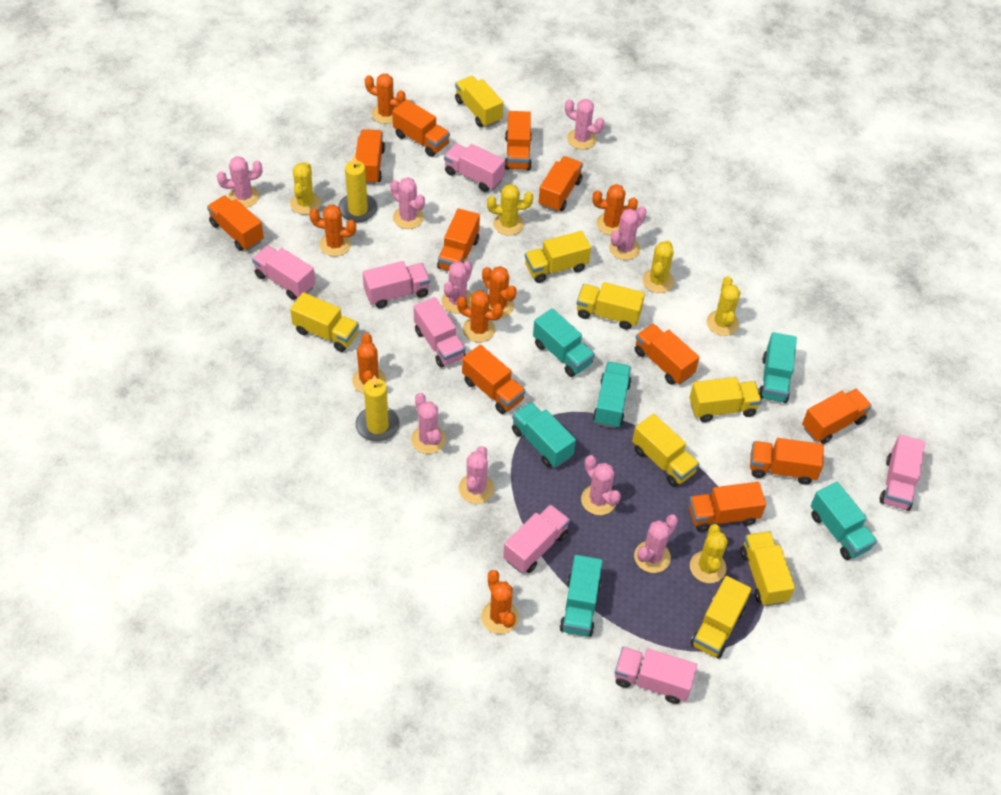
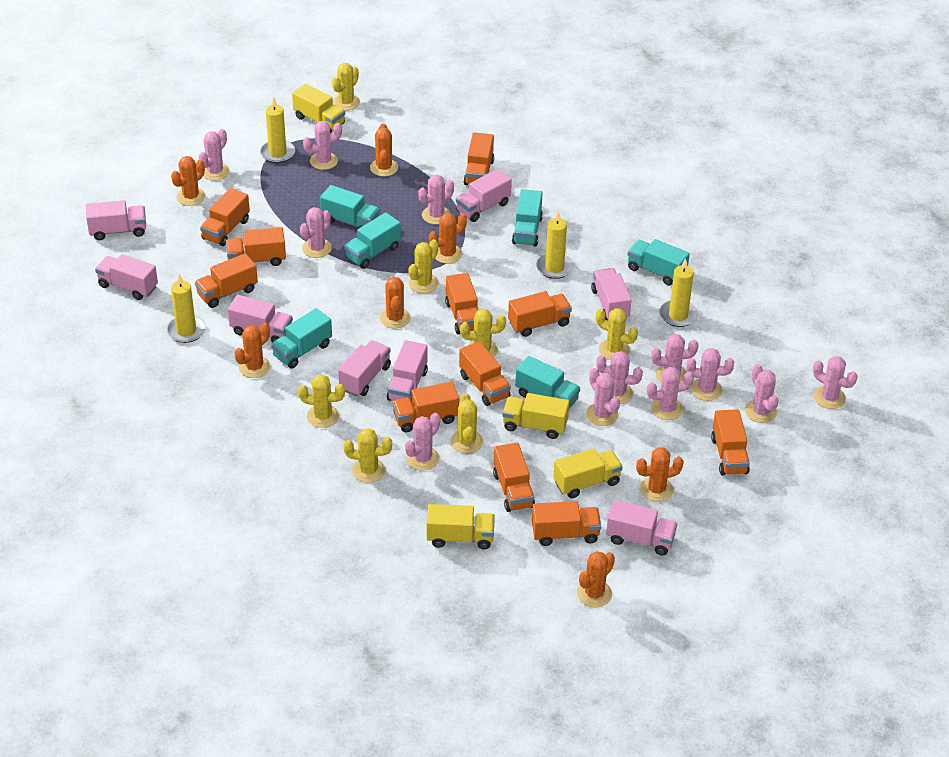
pink cactus: [217,156,262,208] [390,177,425,229] [411,393,446,454] [442,261,472,314] [458,446,494,504] [565,99,604,150] [581,455,621,515] [609,206,647,260] [634,514,678,573] = 9 -> [199,129,230,181] [300,207,332,258] [303,121,342,170] [405,413,440,471] [418,175,454,224] [586,368,620,426] [596,351,643,404] [647,367,694,420] [651,334,699,383] [686,348,734,401] [745,364,779,423] [813,356,857,409] = 12
pink truck: [252,245,315,300] [363,261,430,308] [414,297,465,368] [444,143,505,192] [503,504,570,573] [615,647,697,704] [880,435,925,511] = 7 -> [86,200,146,240] [95,254,158,300] [228,295,293,343] [338,340,391,396] [387,340,428,402] [456,169,512,222] [591,268,631,320] [606,500,677,556] = 8
yellow cactus: [290,162,321,214] [487,184,533,236] [642,240,674,293] [690,524,728,583] [706,276,740,336] = 5 -> [298,374,345,428] [332,63,360,111] [343,428,392,483] [408,239,439,293] [450,393,483,453] [460,309,506,357] [596,308,638,360] = 7
yellow candle: [338,155,377,222] [356,375,400,442] = 2 -> [166,274,206,343] [260,97,295,163] [536,211,574,279] [659,258,698,327] = 4
yellow truck: [290,292,359,352] [455,76,503,127] [525,231,591,283] [577,282,645,330] [632,414,699,487] [690,377,762,422] [691,576,752,659] [741,531,795,606] = 8 -> [292,84,345,133] [427,504,495,549] [502,393,569,439] [553,449,623,498] = 4

